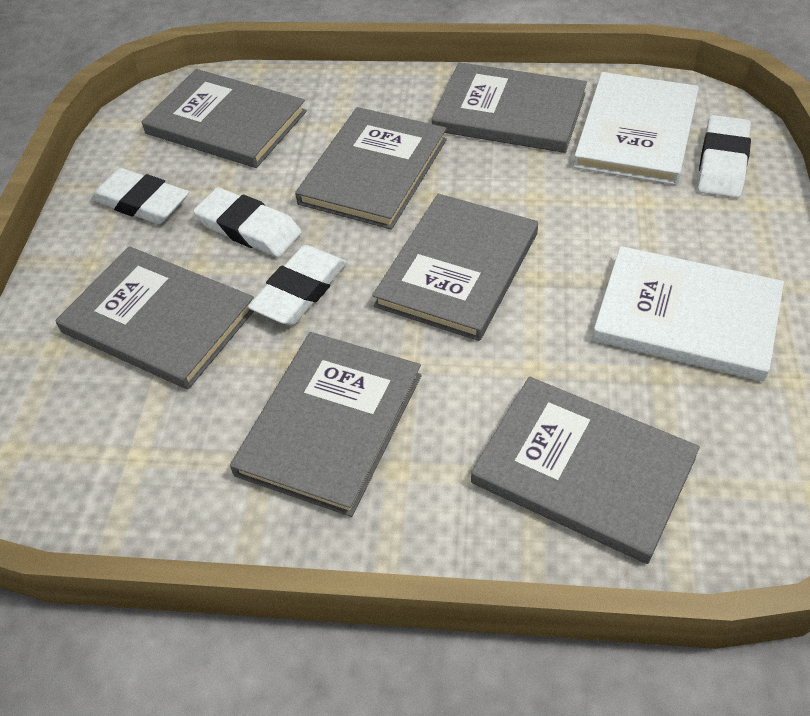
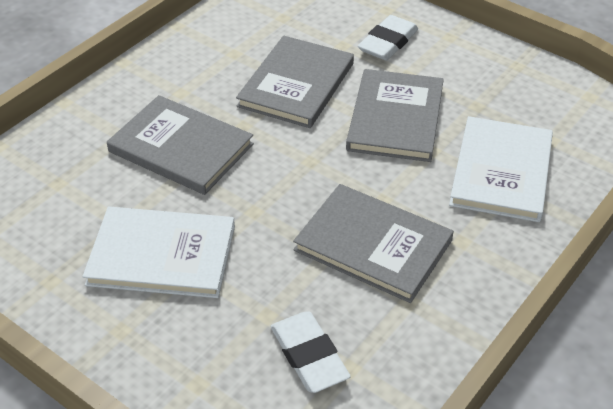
grey book: [55,246,254,389] [142,69,307,168] [230,332,422,517] [295,107,447,230] [372,194,538,341] [432,62,587,153] [471,377,700,564] = 7 -> [107,95,254,195] [236,36,354,128] [293,184,454,303] [346,69,444,162] = 4
white eraser: [91,168,189,224] [193,187,302,257] [248,245,347,325] [698,115,751,198] = 4 -> [270,311,351,393] [358,15,418,60] = 2

